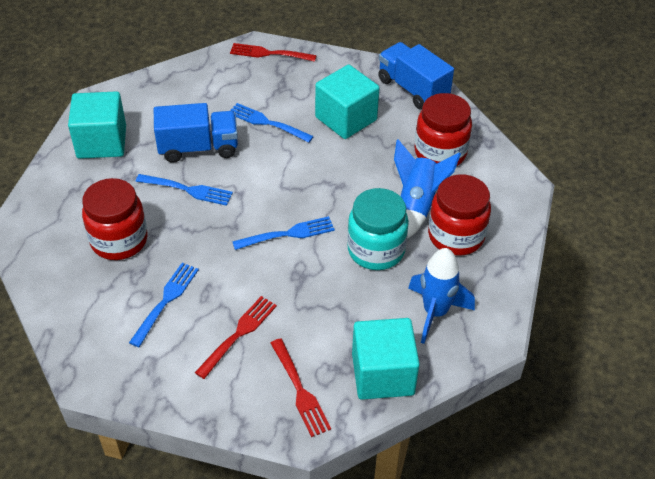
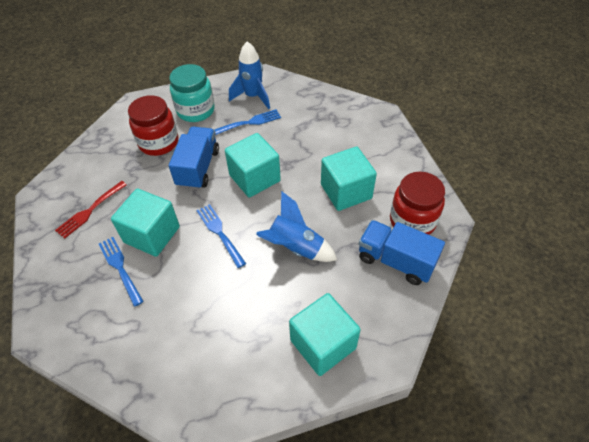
blue fork: [129,263,199,347] [136,174,233,206] [231,103,314,143] [232,216,335,250] = 4 -> [99,237,144,307] [196,204,246,268] [214,109,281,135] = 3
red fork: [195,296,277,379] [230,43,317,62] [271,338,331,437] = 3 -> [55,181,127,239] = 1
red jar: [82,178,148,260] [414,93,472,166] [428,174,491,256] = 3 -> [128,95,178,156] [390,172,445,235] = 2
turquoise cube: [68,91,126,159] [315,65,379,139] [352,318,420,400] = 3 -> [111,189,180,257] [225,133,281,198] [289,293,361,376] [321,147,377,211] = 4

